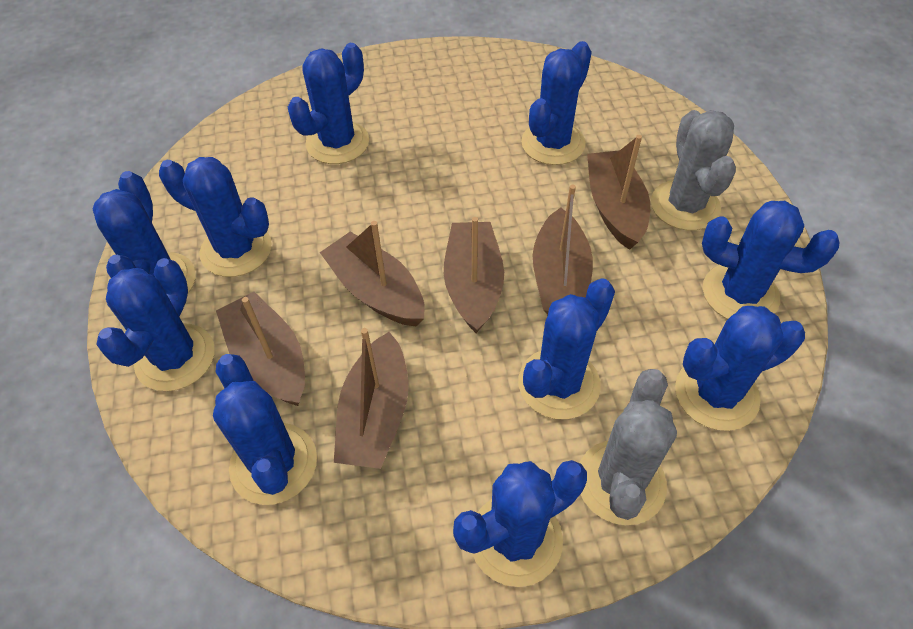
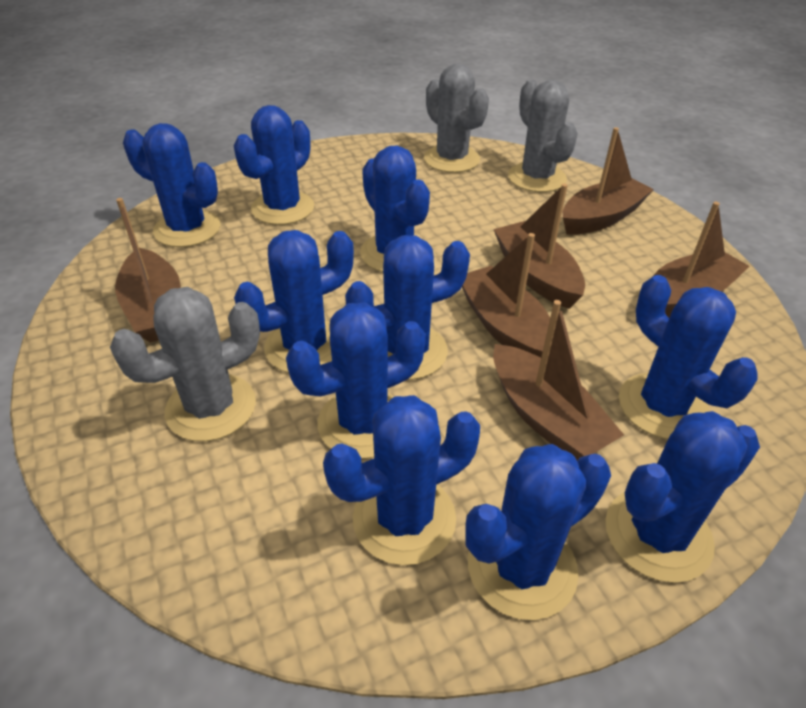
grey cactus: [580,369,677,525] [651,110,736,230] = 2 -> [110,287,260,441] [424,64,489,173] [508,80,578,192] = 3

